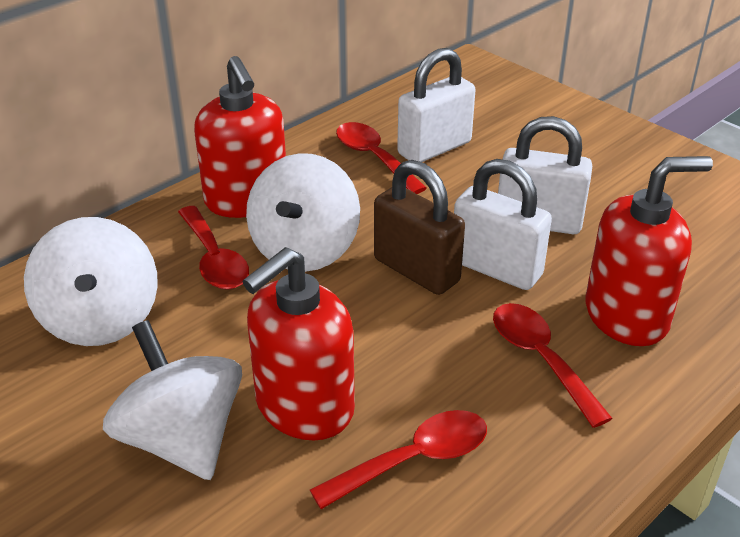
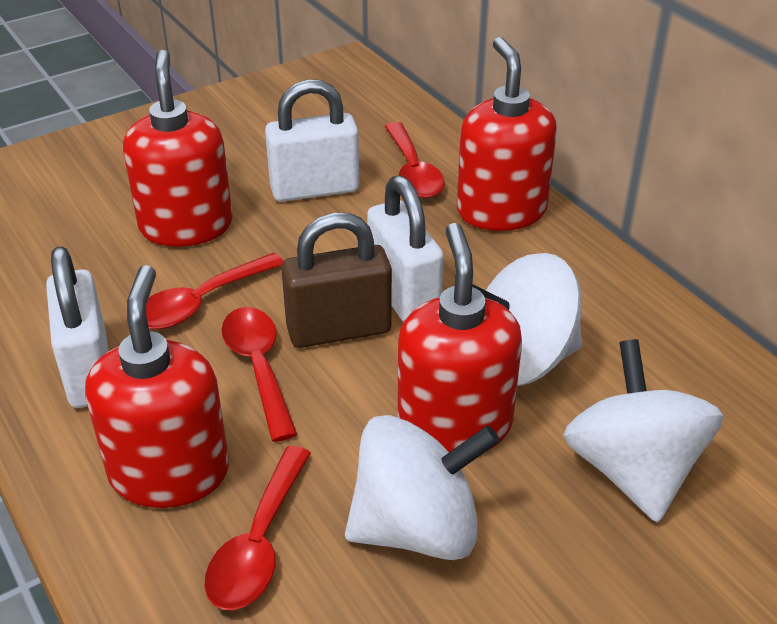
red soap dispenser: [194,56,286,218] [242,247,355,440] [586,156,713,346] = 3 -> [85,265,229,508] [123,50,233,247] [398,223,522,452] [457,37,557,231] = 4

